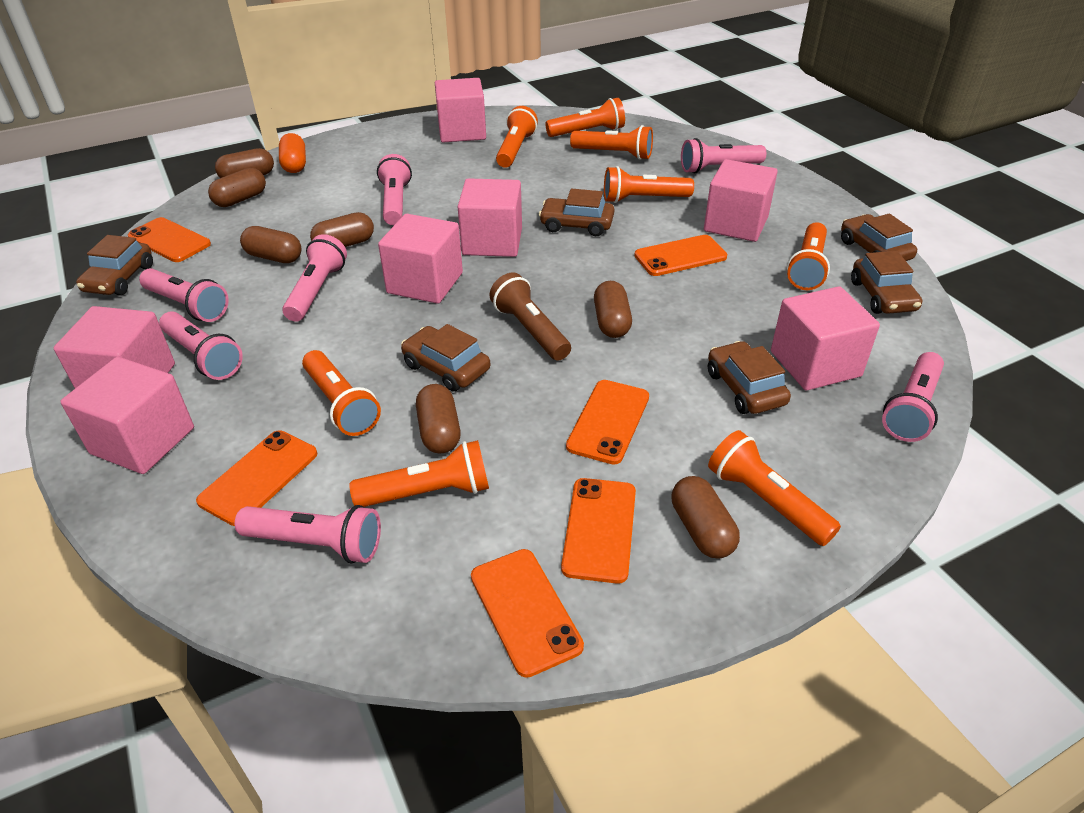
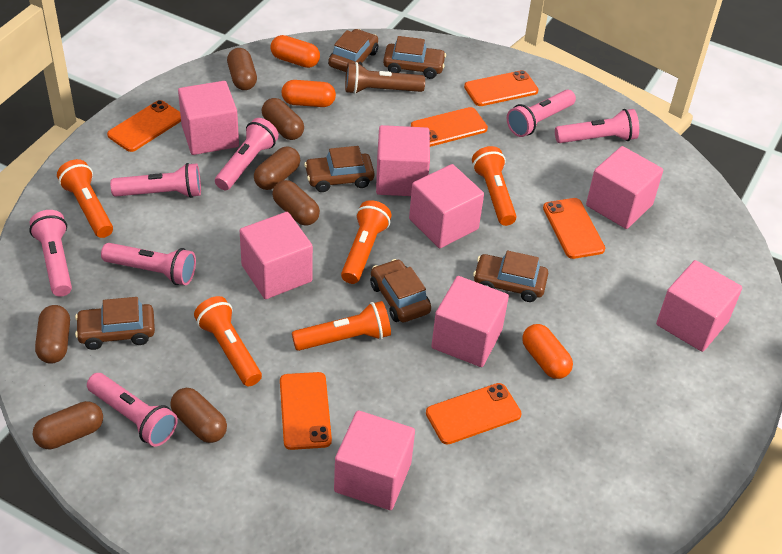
orange capsule: [279,133,306,173] = 1 -> [271,35,320,68] [281,80,336,107] [522,324,573,379] = 3
orange flashlight: [302,350,381,436] [349,440,489,507] [496,106,538,168] [545,98,625,137] [570,125,653,160] [604,166,694,203] [708,430,841,546] [787,222,830,290] = 8 -> [57,159,113,238] [194,296,262,386] [292,301,391,351] [341,200,392,284] [472,146,517,226] = 5
pink cube: [54,306,175,388] [60,357,194,474] [378,214,463,304] [435,78,486,143] [458,178,522,257] [704,159,778,242] [771,286,880,390] = 7 -> [178,81,239,155] [240,212,313,299] [334,411,415,510] [376,125,430,196] [409,164,484,248] [431,276,509,367] [586,146,663,229] [656,260,742,352] = 8

